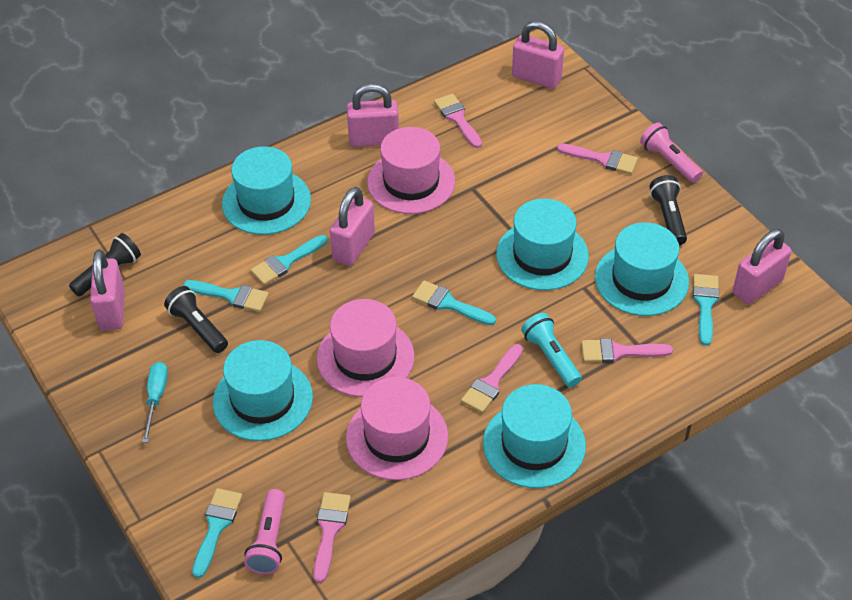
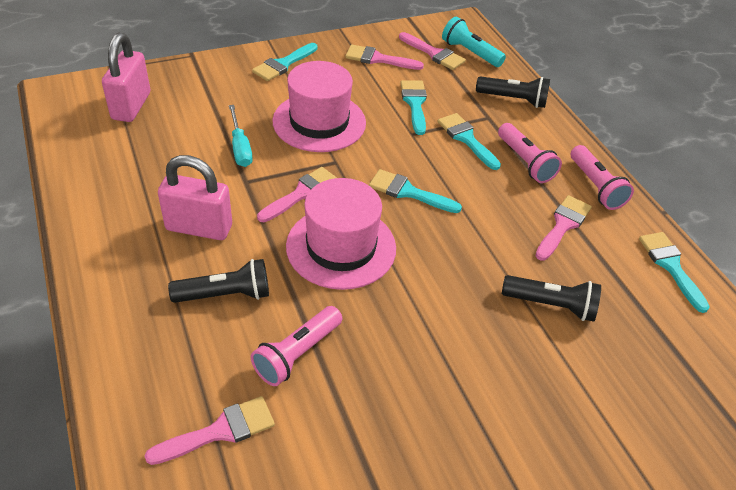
pink flashlight: [244,489,285,575] [640,123,703,183] = 2 -> [251,306,342,386] [498,123,562,183] [571,145,634,210] = 3
pink hat: [317,299,414,397] [346,377,448,480] [367,127,455,214] = 3 -> [272,61,366,152] [286,178,396,290] = 2
pink padlock: [90,250,125,331] [330,187,375,266] [347,84,399,147] [512,21,564,89] [733,229,791,305] = 5 -> [102,33,150,122] [158,155,232,240] = 2
turquoise hat: [213,340,313,441] [222,146,311,235] [483,384,586,488] [496,198,589,290] [595,222,689,316] = 5 -> none = 0

